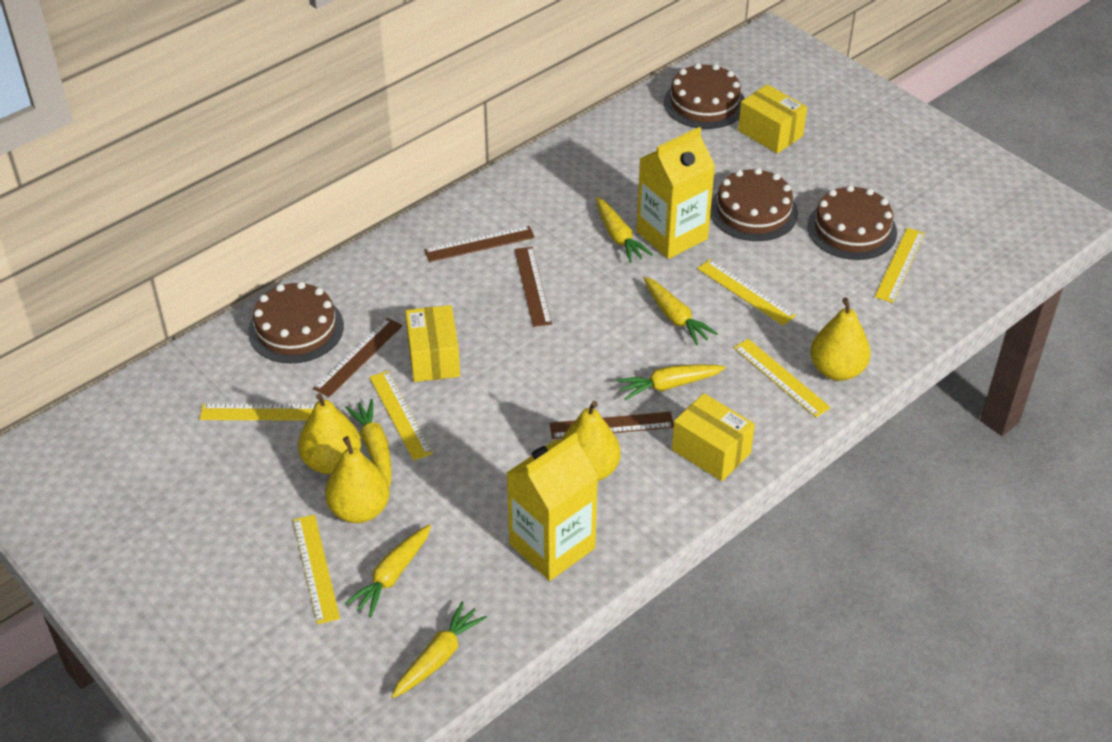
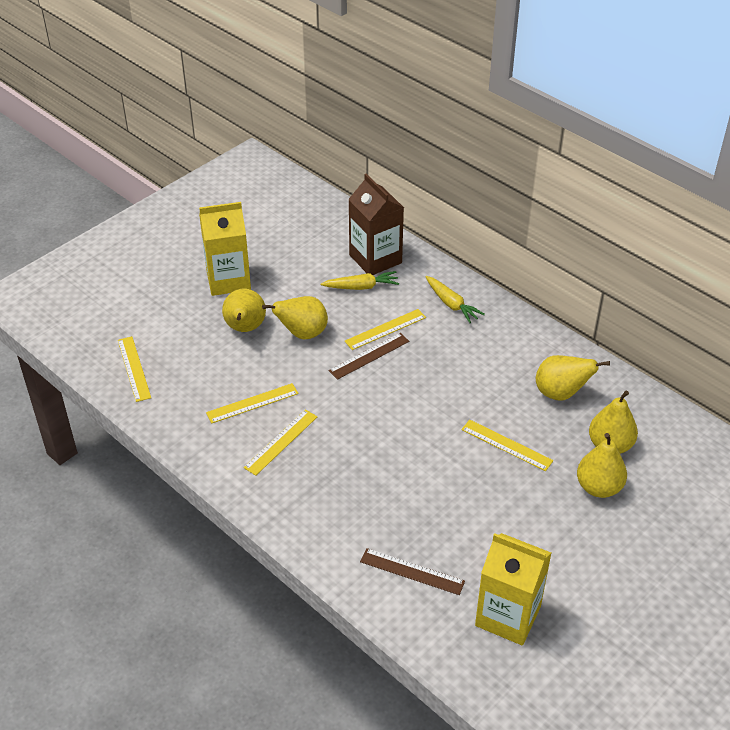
brown cake: [248,282,344,363] [664,63,745,129] [710,168,798,241] [807,185,897,260] = 4 -> none = 0
brown carton: none = 0 -> [348,174,404,275] = 1
brown ruler: [313,318,403,397] [424,226,535,262] [514,247,552,327] [549,412,674,439] = 4 -> [329,333,409,380] [360,548,465,595] = 2
yellow box: [405,305,460,382] [672,393,755,481] [738,84,807,154] = 3 -> none = 0
yellow carrot: [345,399,391,486] [345,525,431,617] [391,601,487,698] [596,197,653,263] [616,364,726,400] [644,277,718,346] = 6 -> [321,271,399,290] [425,276,485,323] = 2
yellow pear: [298,394,361,474] [325,436,390,523] [561,401,620,481] [810,297,871,381] = 4 -> [222,289,266,332] [262,296,328,340] [536,355,610,401] [577,433,627,498] [589,391,638,454] = 5
yellow ruler: [200,404,315,421] [293,515,340,624] [369,371,433,461] [697,259,796,325] [734,339,831,417] [875,228,925,303] = 6 -> [118,336,151,402] [206,383,299,424] [244,409,318,476] [345,309,426,350] [461,419,553,471] = 5

